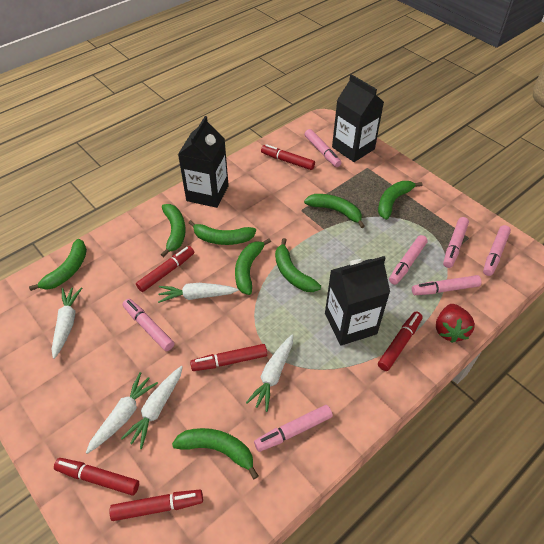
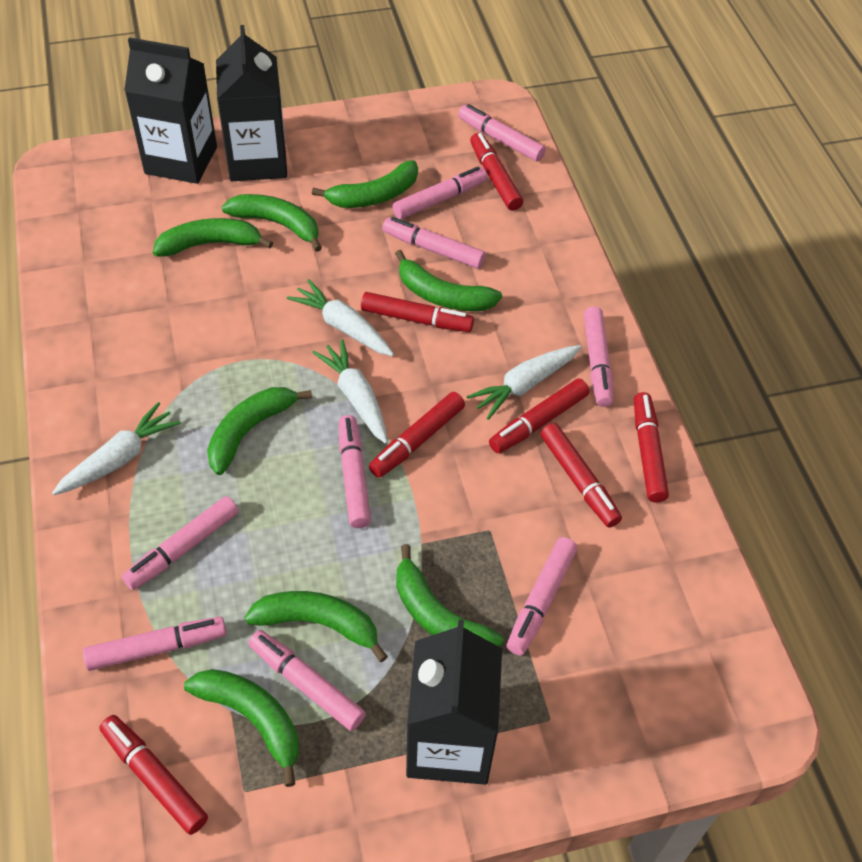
pink marker: [123,299,174,351] [254,405,333,452] [305,129,342,167] [389,235,428,285] [412,275,481,295] [443,217,469,268] [483,225,511,276] = 7 -> [83,617,226,671] [122,496,238,590] [248,630,366,731] [339,415,371,528] [382,217,485,269] [393,167,488,219] [458,104,546,162] [507,537,577,656] [584,306,613,407] = 9
red marker: [54,458,139,496] [110,490,203,521] [136,246,194,292] [190,344,267,371] [261,144,315,170] [378,312,423,371] = 6 -> [99,715,208,835] [361,292,474,332] [369,392,465,478] [470,133,523,211] [489,379,589,454] [540,423,622,528] [634,392,669,503] = 7
red strawberry: [436,304,475,343] = 1 -> none = 0
white carrot: [52,287,82,359] [86,372,158,454] [121,366,183,449] [158,283,238,303] [246,335,293,412] = 5 -> [52,402,181,495] [287,279,394,356] [312,339,388,444] [467,345,581,420] = 4

